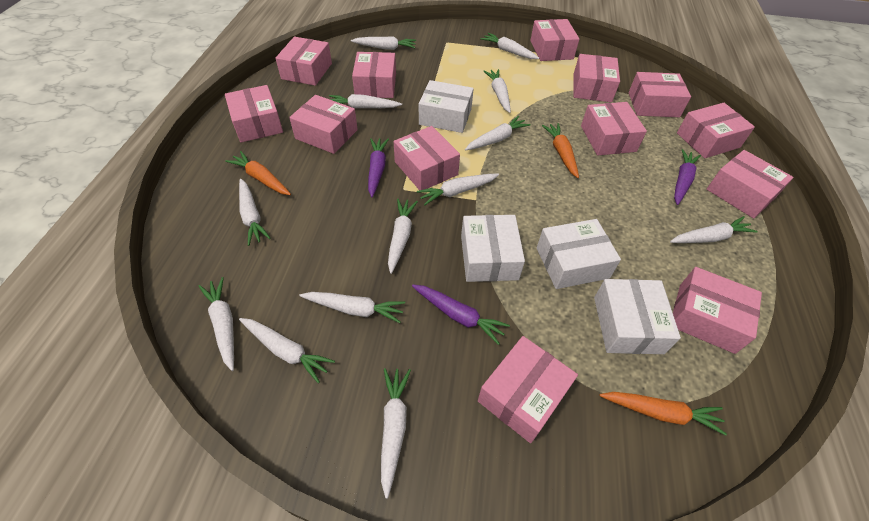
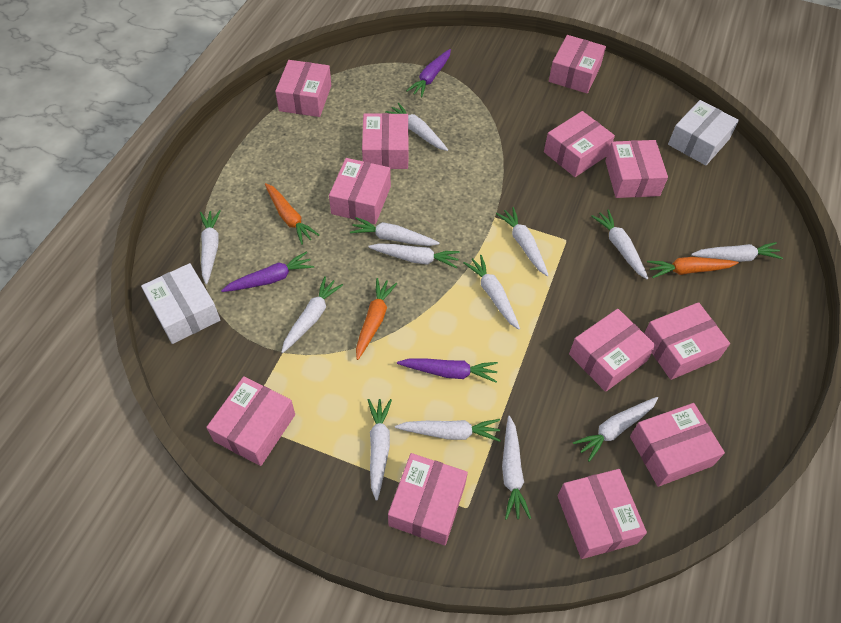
pink box: [225,85,283,142] [275,37,332,86] [289,95,358,154] [352,52,396,98] [394,126,460,190] [478,336,578,443] [530,19,580,61] [573,54,620,102] [581,102,647,155] [629,72,691,117] [673,267,762,354] [677,103,755,158] [707,150,793,218] = 13 -> [206,376,295,466] [275,60,331,117] [329,158,391,224] [362,113,408,169] [388,453,468,545] [544,111,615,177] [549,35,606,93] [557,469,647,559] [569,309,656,392] [605,140,668,198] [630,403,725,487] [644,302,730,380] = 12
white box: [419,80,474,133] [461,215,525,282] [537,219,621,289] [594,279,681,354] = 4 -> [141,263,220,344] [668,100,739,165] = 2

